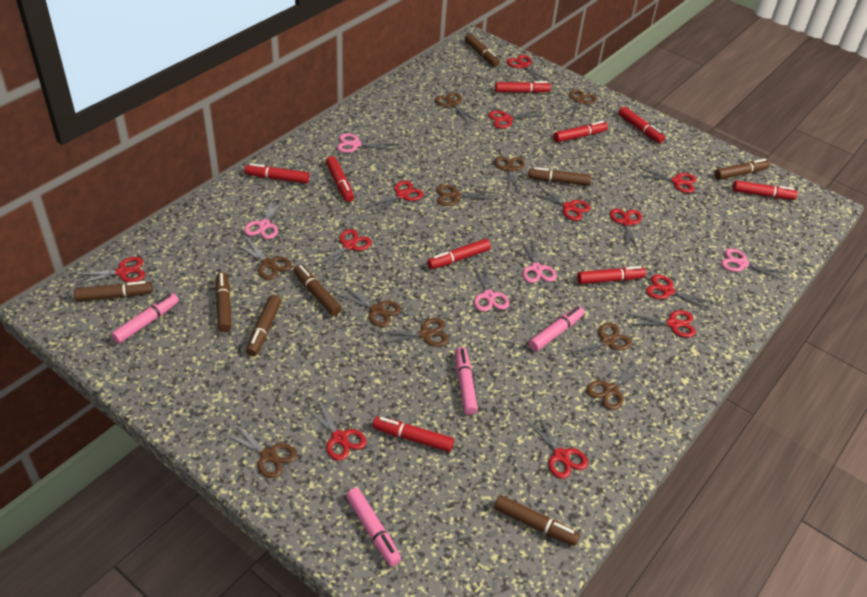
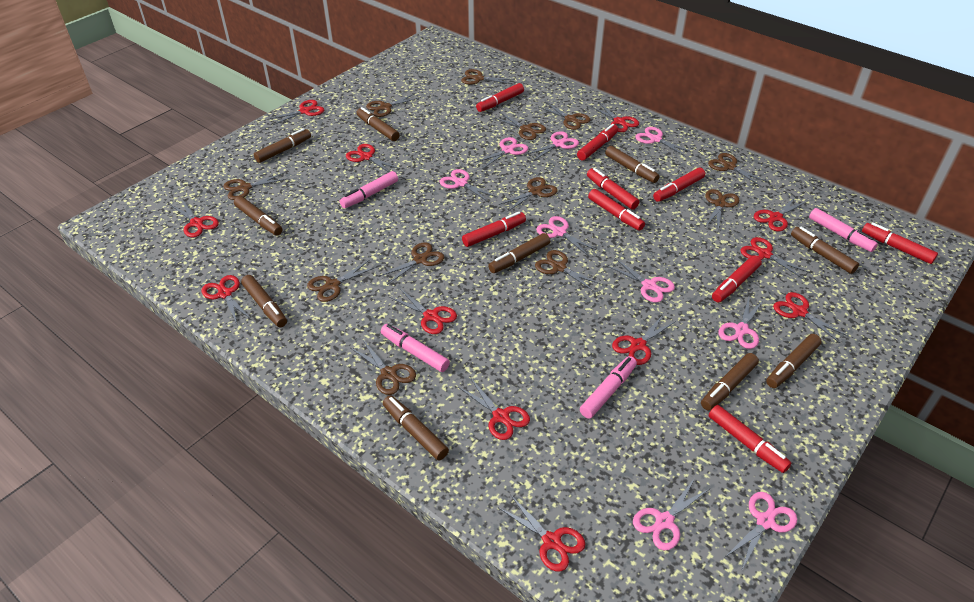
brown marker: [74,281,153,301] [215,272,232,332] [246,295,281,356] [293,265,342,316] [465,34,500,66] [494,495,580,546] [528,167,591,186] [714,159,770,180] = 8 -> [234,196,283,236] [241,275,287,327] [254,128,311,163] [357,107,400,141] [383,395,449,460] [488,233,550,273] [605,146,660,183] [701,353,759,411] [766,334,822,388] [791,227,859,274] = 10
brown scissors: [222,422,297,478] [236,238,292,280] [336,285,401,327] [377,318,449,346] [435,92,477,124] [436,185,497,206] [494,156,525,193] [560,89,597,119] [567,323,632,365] [587,360,646,410] = 10 -> [223,172,286,200] [307,260,376,302] [351,340,416,395] [366,93,421,117] [378,242,444,285] [461,69,515,85] [492,112,546,140] [499,177,558,212] [535,250,603,292] [539,101,591,130] [705,189,739,231] [708,153,768,187] = 12
pink scissors: [244,197,285,239] [337,133,394,153] [472,264,509,312] [521,239,557,283] [721,248,787,281] = 5 -> [439,169,497,202] [474,137,528,168] [524,131,579,161] [536,216,598,256] [606,258,675,303] [633,478,709,550] [635,127,692,157] [718,297,763,349] [724,492,797,569] = 9

